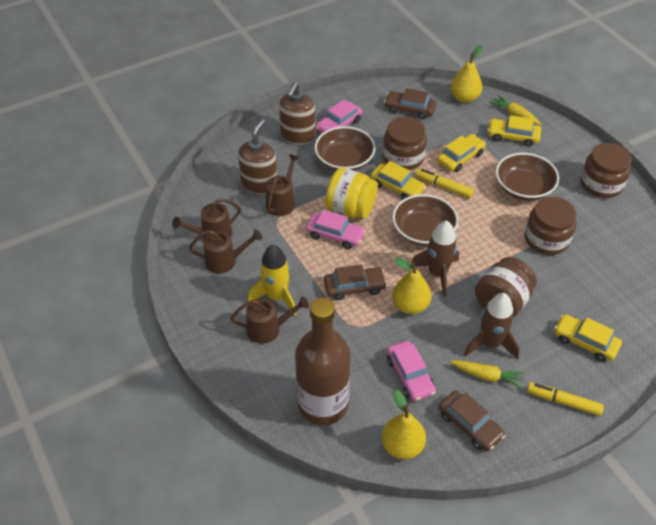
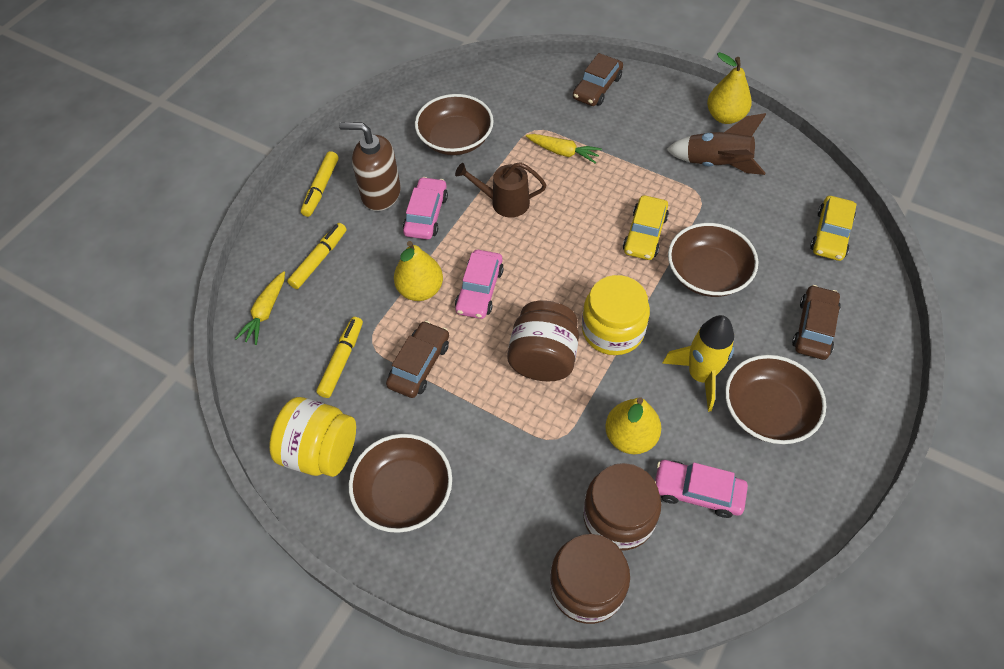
brown bottle: [295,298,350,425] = 1 -> none = 0
brown bowl: [314,126,376,171] [392,194,458,246] [496,153,559,201] = 3 -> [349,434,452,533] [415,94,494,155] [668,223,758,297] [725,355,826,444] = 4
brown jar: [383,117,427,170] [475,257,537,317] [525,197,577,255] [580,143,632,198] = 4 -> [507,300,579,381] [550,534,630,624] [583,463,661,551] = 3
brown rocket: [411,220,459,297] [464,293,520,360] = 2 -> [666,113,766,175] = 1
brown soap dispenser: [238,119,277,194] [279,82,315,145] = 2 -> [339,122,401,211] = 1
brown watering can: [172,198,241,238] [189,230,262,274] [230,297,309,344] [266,154,299,216] = 4 -> [455,162,547,218] = 1
yellow car: [370,161,426,199] [437,134,486,172] [488,115,541,147] [554,314,622,362] = 4 -> [623,195,669,260] [810,196,857,261] = 2
yellow jar: [325,167,378,219] = 1 -> [269,397,356,477] [582,275,650,355] = 2
yellow marker: [416,169,474,198] [527,382,604,416] = 2 -> [287,223,347,289] [301,151,339,217] [316,317,363,398] = 3

